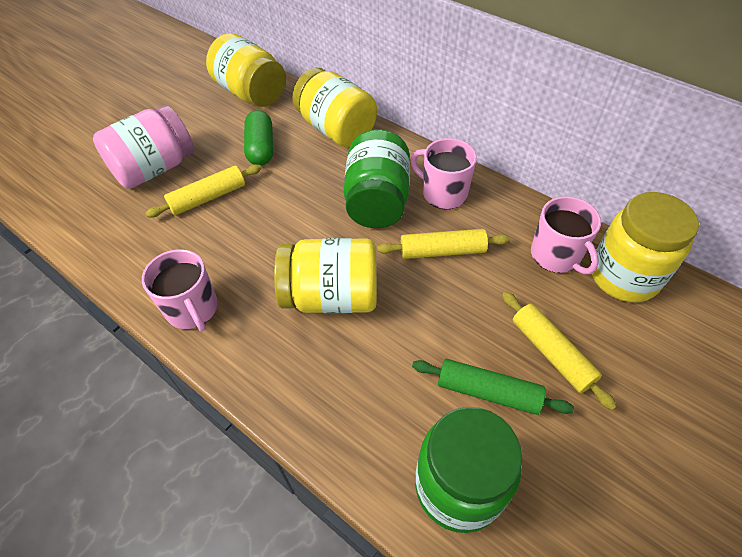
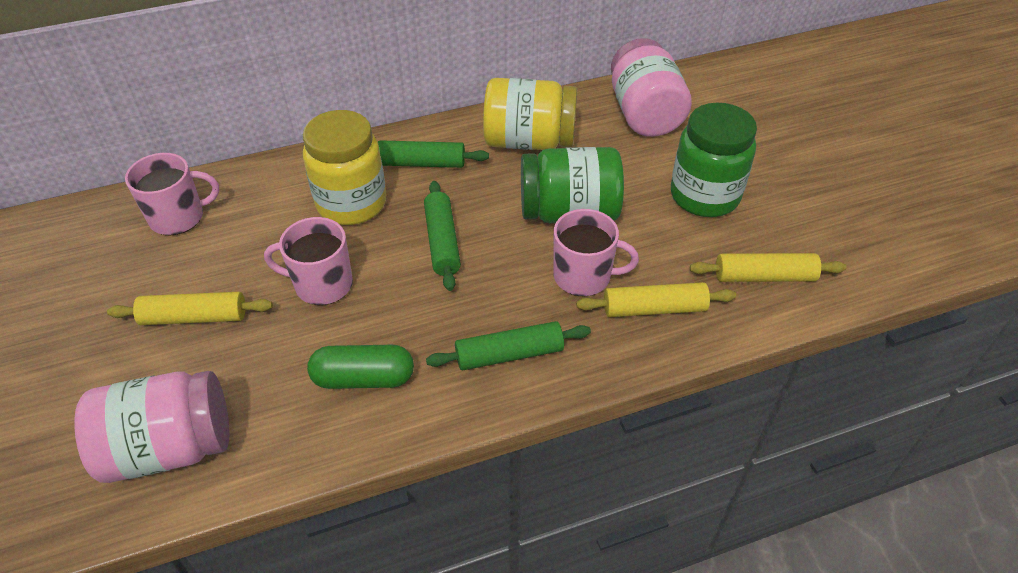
green rolling pin: [412,359,574,415] = 1 -> [378,140,489,168] [424,181,461,291] [426,321,591,370] = 3
pink jar: [93,105,194,189] = 1 -> [74,371,230,483] [611,38,692,137] = 2
yellow jar: [206,33,286,107] [274,238,377,313] [293,67,377,147] [592,192,699,302] = 4 -> [303,110,386,225] [483,78,577,150] = 2

